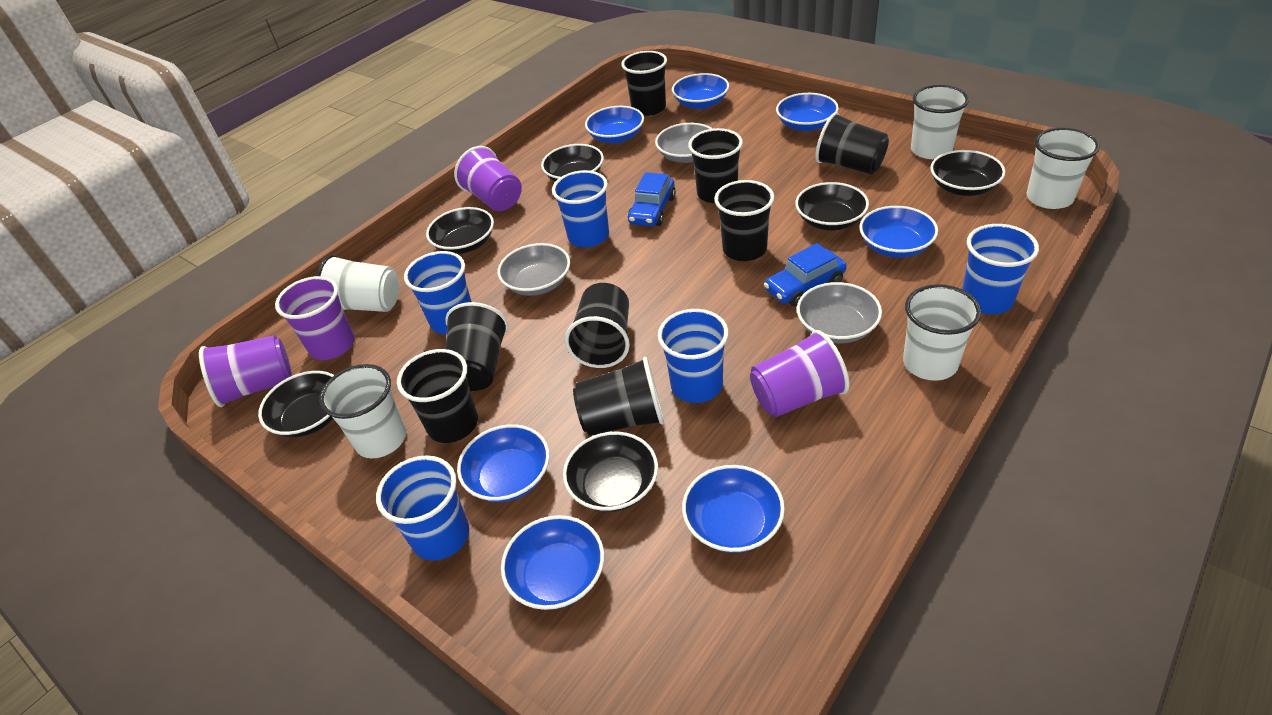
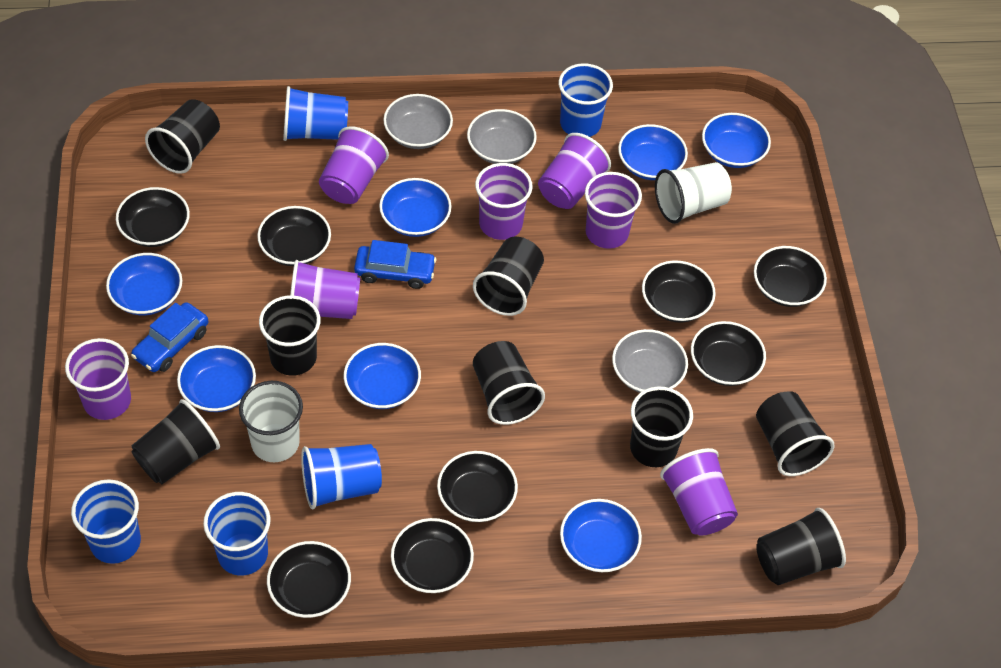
black bowl: [258,371,334,437] [426,207,494,254] [541,144,604,182] [563,432,658,512] [795,182,869,231] [930,150,1006,196] = 6 -> [116,187,190,247] [257,206,331,266] [267,541,351,618] [391,518,474,593] [437,451,518,522] [642,260,716,322] [691,321,766,386] [754,246,827,307] = 8
purple cup: [199,335,292,407] [275,276,355,360] [454,146,522,211] [750,330,849,417] = 4 -> [65,338,131,420] [290,260,360,319] [319,126,389,204] [475,163,533,240] [538,133,611,209] [585,172,642,249] [660,448,738,536] = 7
white cup: [317,255,399,312] [319,364,406,458] [903,284,981,381] [911,85,969,159] [1027,128,1100,209] = 5 -> [239,381,303,462] [655,162,732,224] = 2

